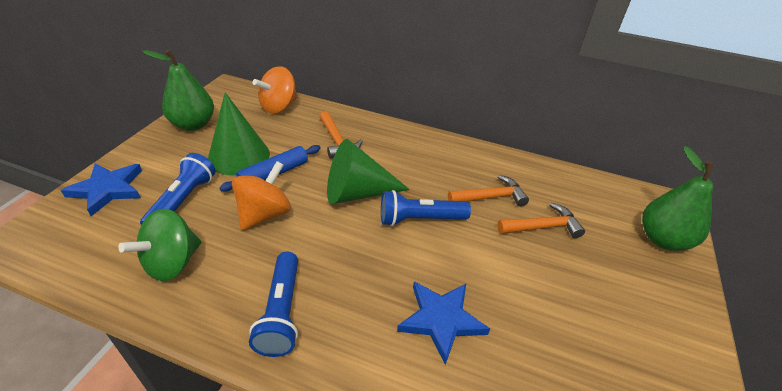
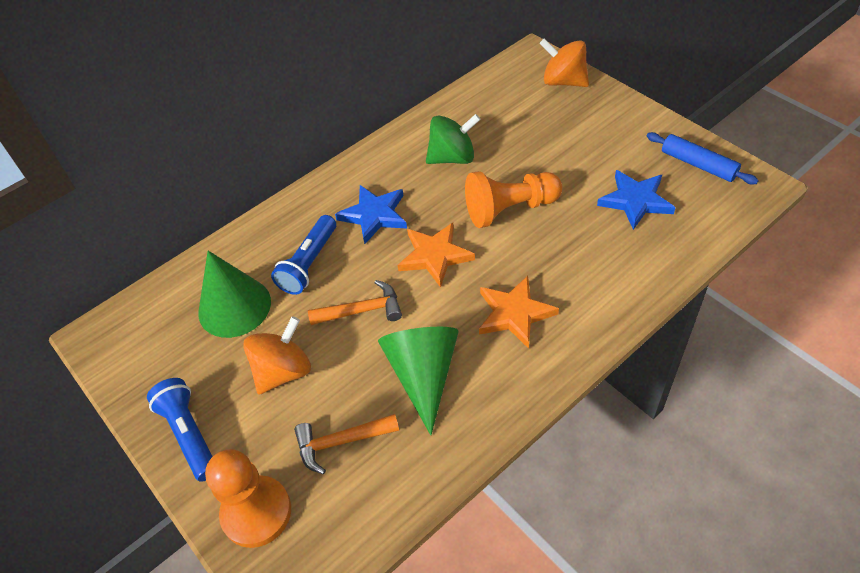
blue flashlight: [140,153,216,225] [249,252,298,357] [381,190,471,226] = 3 -> [147,378,213,482] [271,215,336,295] = 2
green pear: [142,50,214,131] [642,146,713,251] = 2 -> none = 0
orange hammer: [320,111,363,159] [448,175,529,207] [497,203,585,238] = 3 -> [294,414,399,474] [308,280,402,325] = 2
orange pawn: none = 0 -> [205,449,291,548] [465,171,562,228] = 2
orange star: none = 0 -> [397,223,475,288] [479,276,559,349] = 2

